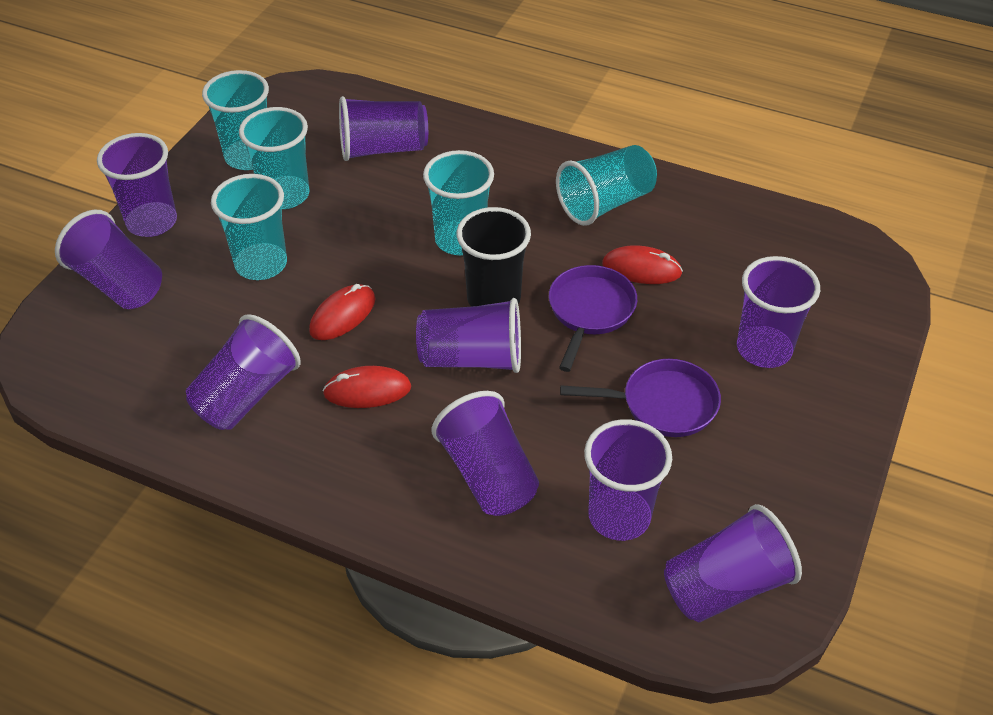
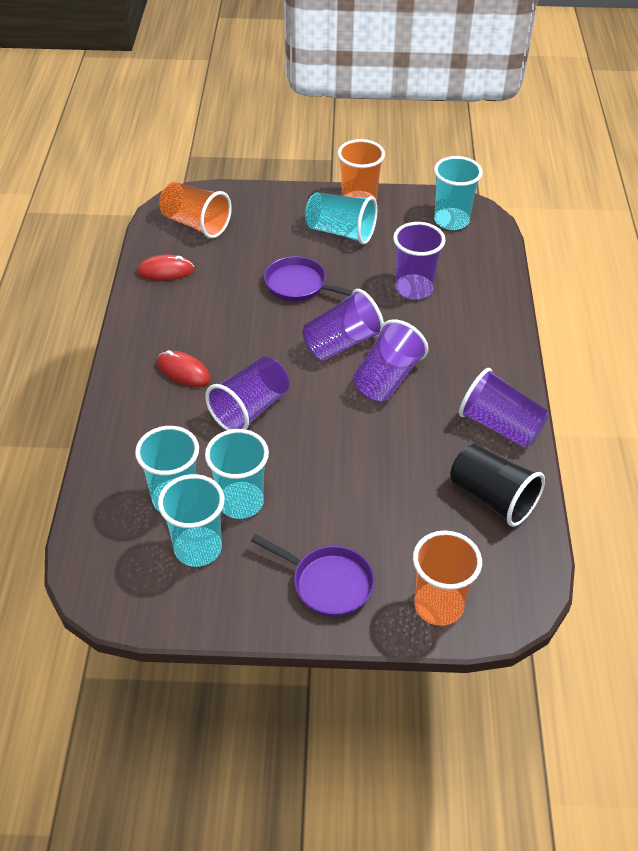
orange cup: none = 0 -> [159,182,232,238] [338,139,385,202] [413,530,482,626] = 3
purple cup: [55,210,162,309] [97,133,177,237] [186,314,301,430] [339,96,428,161] [416,298,521,373] [432,391,539,516] [584,419,672,541] [664,504,802,622] [737,256,820,368] = 9 -> [205,357,289,430] [302,289,384,360] [354,319,428,401] [393,222,446,300] [459,368,548,447] = 5
red mouse: [309,284,375,340] [323,366,411,408] [602,245,683,284] = 3 -> [137,255,194,281] [157,350,211,387] = 2

